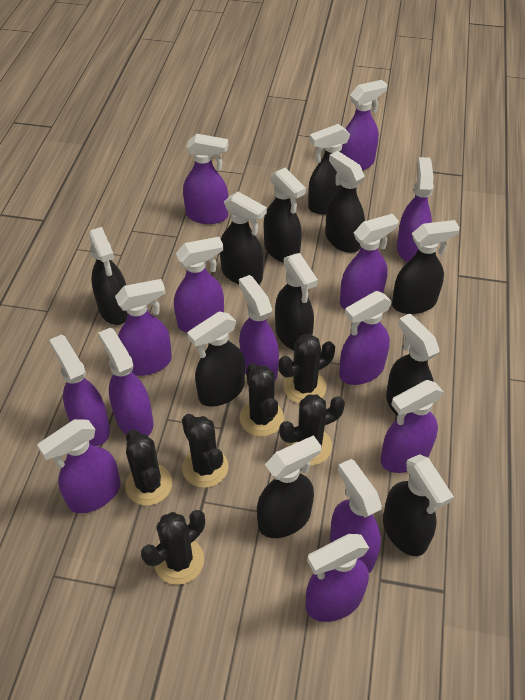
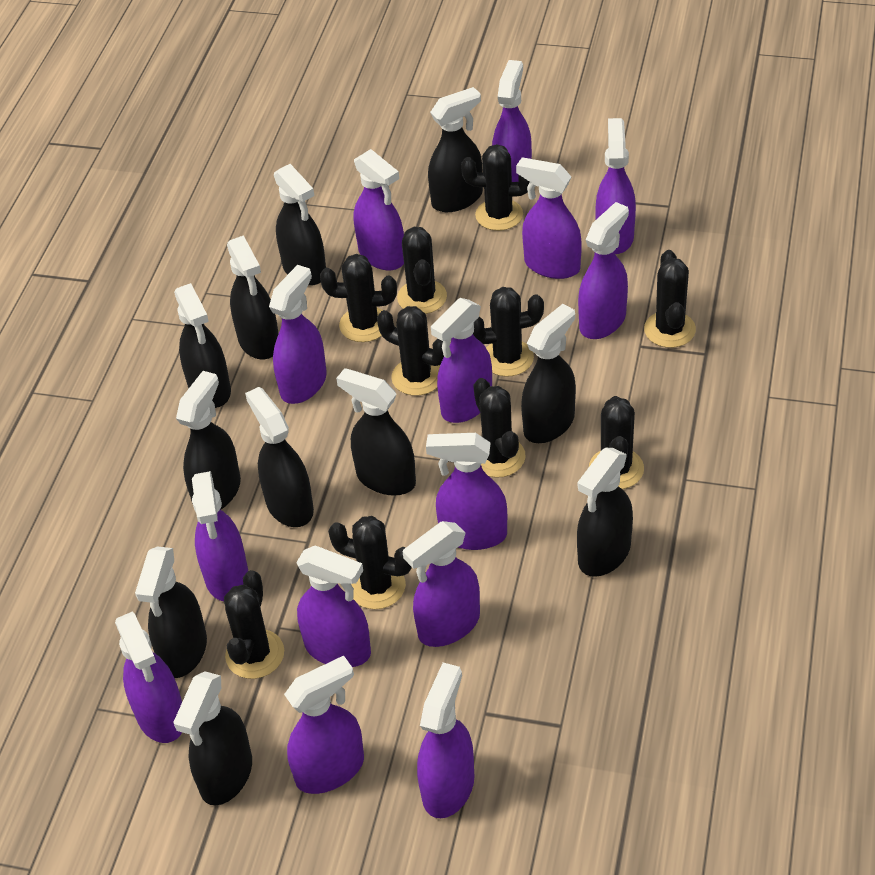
black cactus: [125,430,172,505] [141,510,205,585] [182,414,228,488] [240,363,284,437] [278,334,335,403] [279,394,345,465] = 6 -> [224,570,284,679] [320,254,397,342] [328,516,412,609] [377,306,444,396] [397,227,447,314] [461,144,529,231] [473,287,544,377] [473,378,526,478] [589,396,644,489] [644,250,696,348] = 10

